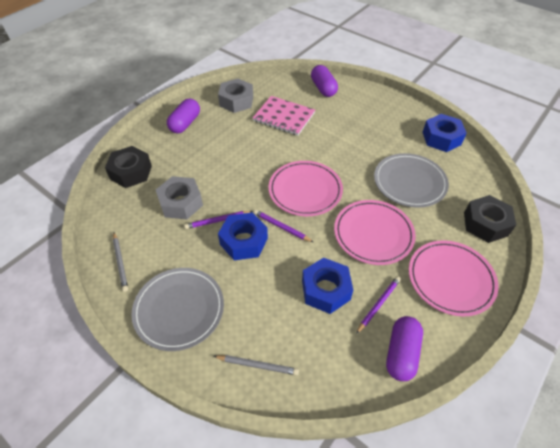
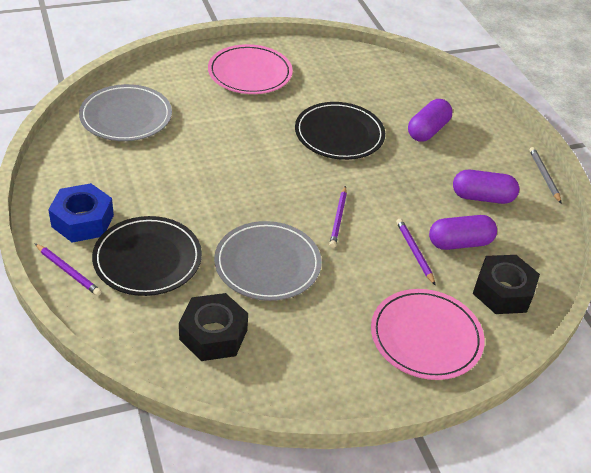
black plate: none = 0 -> [92,216,202,296] [295,102,385,160] = 2
blue nut: [218,212,268,260] [302,258,353,314] [423,114,467,152] = 3 -> [48,183,114,243] = 1
grey nut: [156,176,203,220] [218,79,253,113] = 2 -> none = 0
grey pencil: [113,232,128,292] [214,355,299,375] = 2 -> [529,147,561,203] = 1
pink notebook: [253,96,315,136] = 1 -> none = 0
pink plate: [269,161,343,216] [334,200,416,265] [409,240,499,317] = 3 -> [208,44,293,94] [371,289,485,380] = 2

